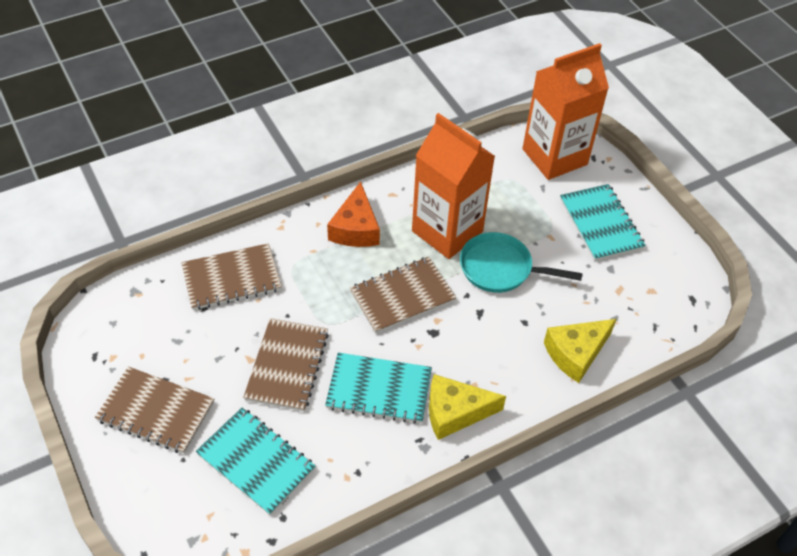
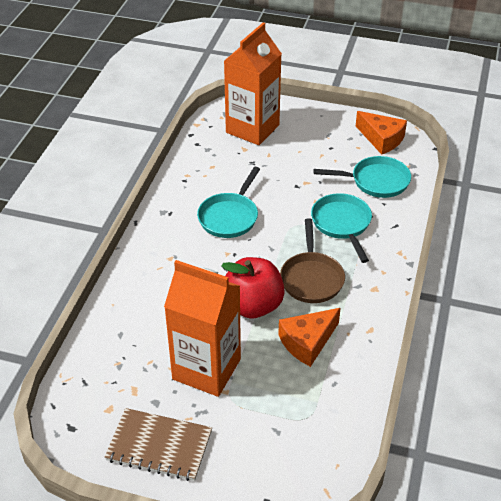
brown notebook: [95,366,214,454] [181,243,282,310] [243,318,329,411] [349,257,456,334] = 4 -> [105,408,212,481] = 1
brown pan: none = 0 -> [280,218,345,303] = 1
orange cheese: [327,181,380,247] = 1 -> [278,308,340,367] [356,111,407,155] = 2
red apple: none = 0 -> [221,257,285,319] = 1
turquoise notebook: [196,408,315,515] [325,353,432,424] [560,184,646,261] = 3 -> none = 0
turquoise pan: [460,232,583,293] = 1 -> [197,167,260,238] [311,193,372,263] [314,156,411,198] = 3
yellow cheese: [429,374,506,440] [544,319,616,383] = 2 -> none = 0

